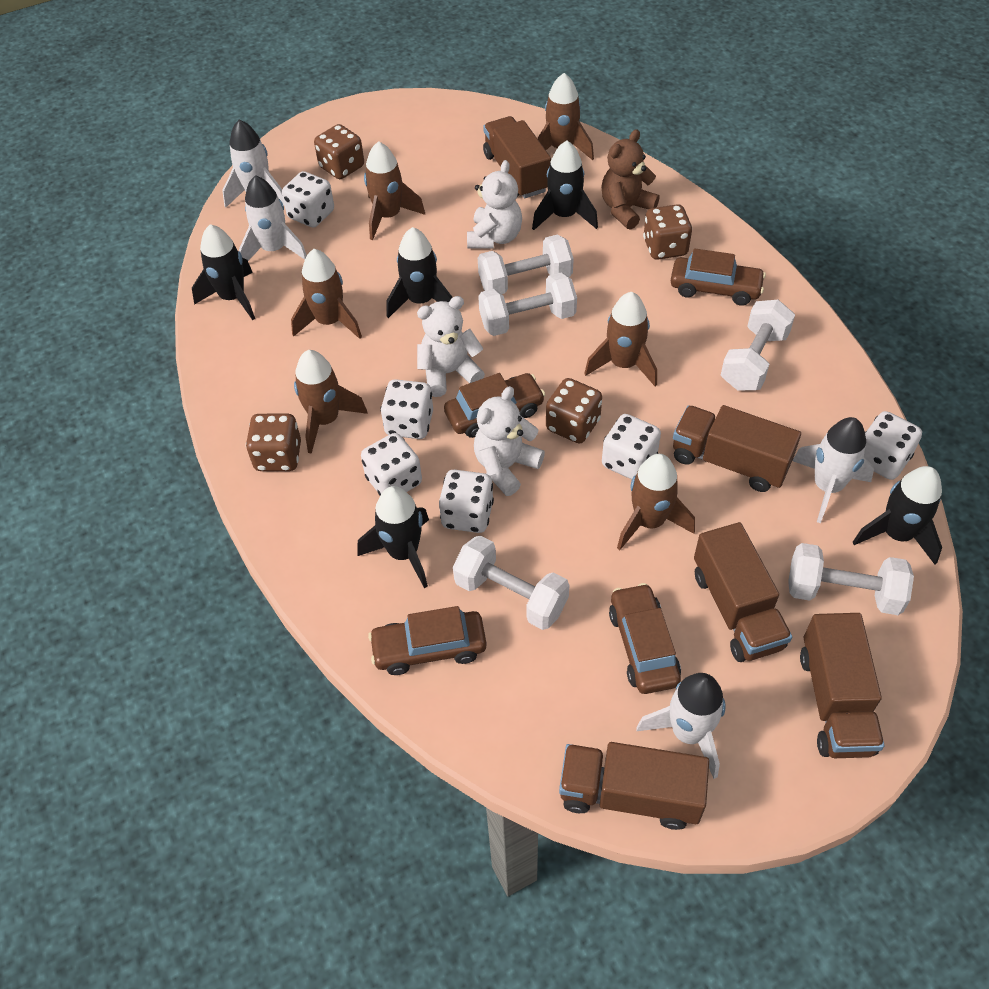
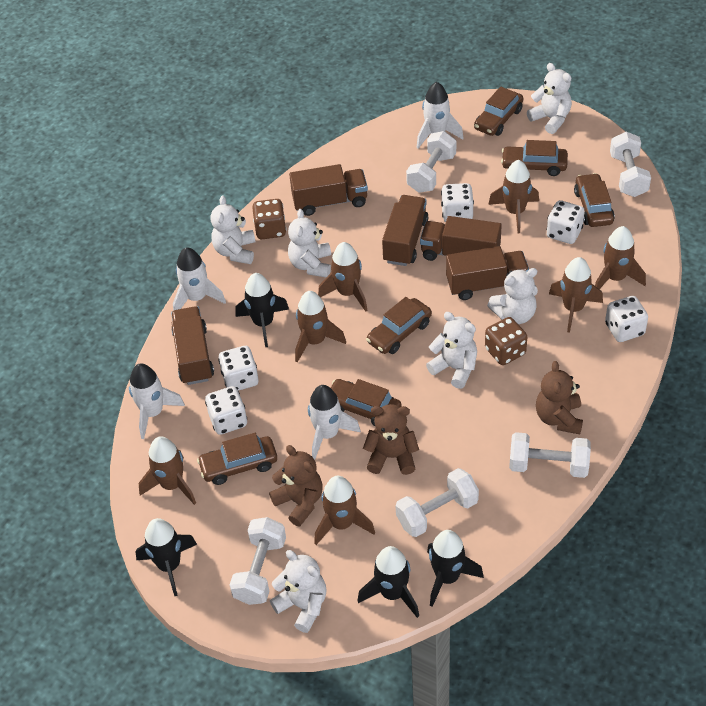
black rocket: [192,224,255,320] [358,486,429,588] [386,227,453,318] [532,141,598,230] [853,466,942,565] = 5 -> [135,518,197,596] [235,273,289,347] [358,546,419,618] [427,530,484,607] = 4
brown car: [368,606,487,675] [444,373,545,438] [609,583,681,694] [671,248,766,306] = 4 -> [197,433,277,485] [331,379,402,426] [366,297,432,354] [474,87,523,136] [501,140,568,176] [574,173,615,227] = 6
brown dice: [246,414,301,471] [314,124,364,179] [546,378,602,444] [643,204,692,260] = 4 -> [252,199,286,239] [485,317,527,365] = 2
brown rocket: [291,249,362,339] [294,350,368,454] [364,141,425,240] [537,73,594,160] [584,292,657,387] [617,454,695,550] = 6 -> [139,436,196,505] [295,291,346,362] [314,476,375,545] [318,242,367,312] [488,160,539,233] [549,257,603,333] [595,226,646,289] = 7
brown teddy bear: [601,129,660,230] = 1 -> [269,445,323,526] [363,404,419,475] [536,361,583,434] = 3
white dice: [282,171,334,228] [361,433,422,496] [380,379,433,439] [439,469,494,533] [602,414,661,480] [864,411,922,480] = 6 -> [205,386,247,435] [218,346,259,391] [441,183,474,222] [547,200,585,244] [605,296,648,342] = 5
white teddy bear: [417,296,485,397] [467,160,522,248] [474,386,545,496] = 3 -> [211,196,255,264] [270,550,327,633] [288,209,331,277] [426,312,477,389] [487,268,538,324] [527,63,572,134] = 6

